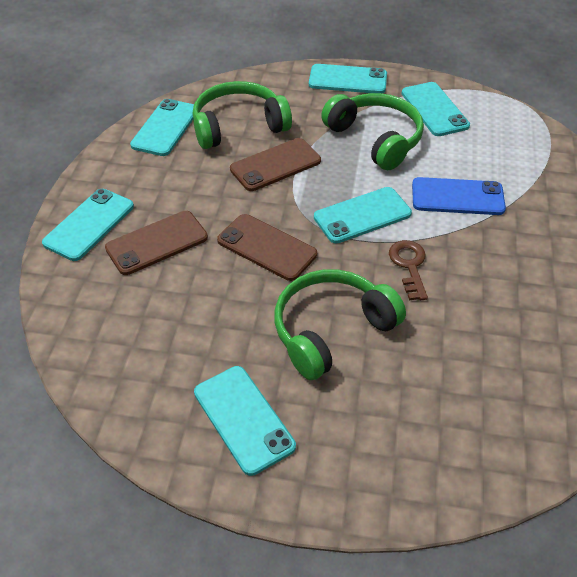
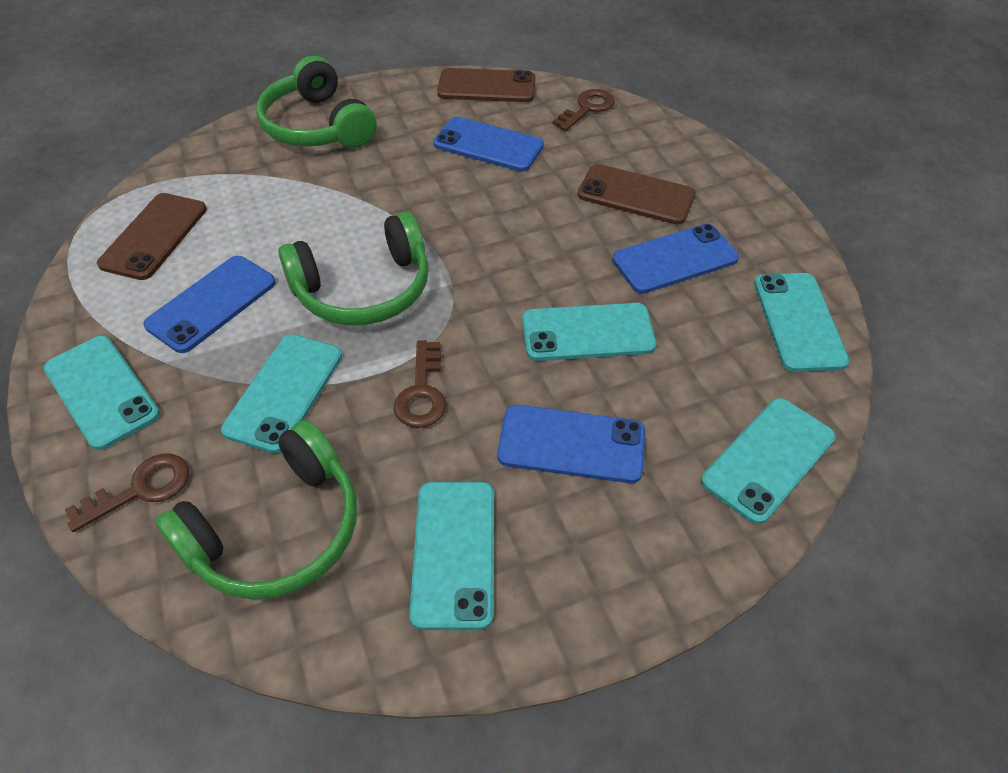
blue phone: [412,177,506,215] = 1 -> [143,256,276,353] [433,117,544,171] [497,405,646,483] [612,224,739,294] = 4
brown key: [389,240,428,300] = 1 -> [65,453,189,532] [394,340,446,428] [553,89,615,131] = 3

